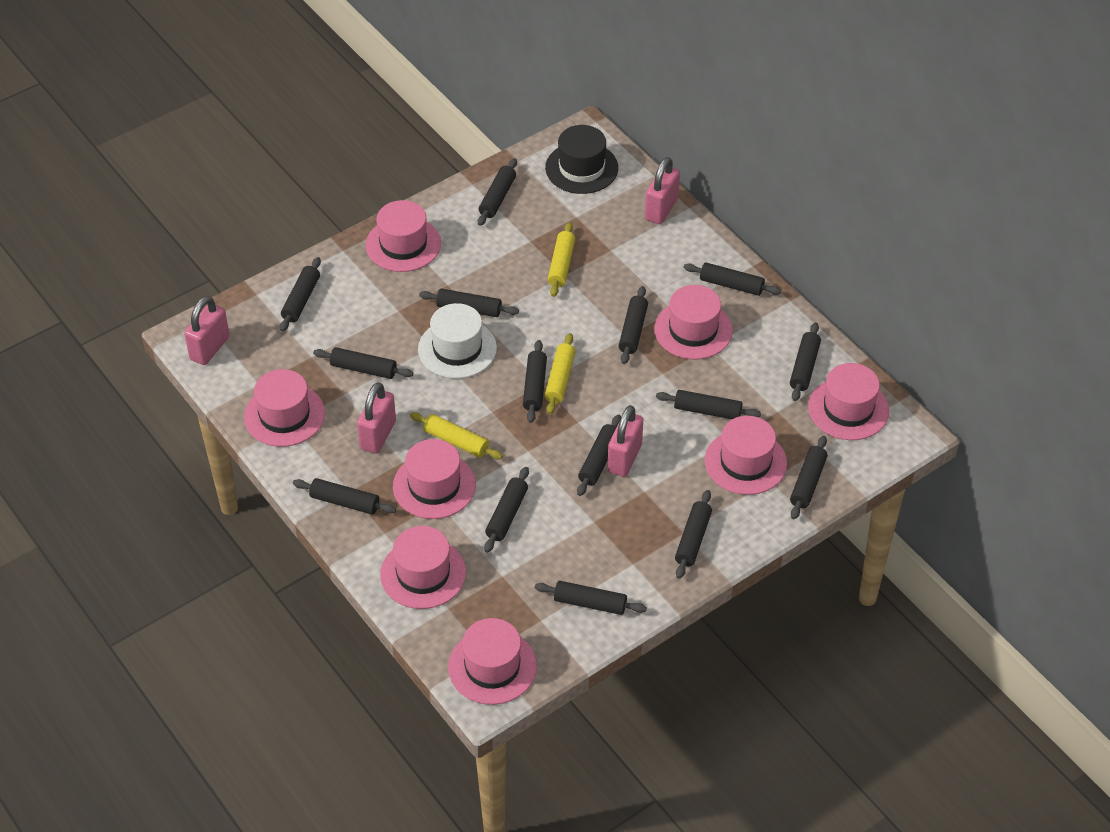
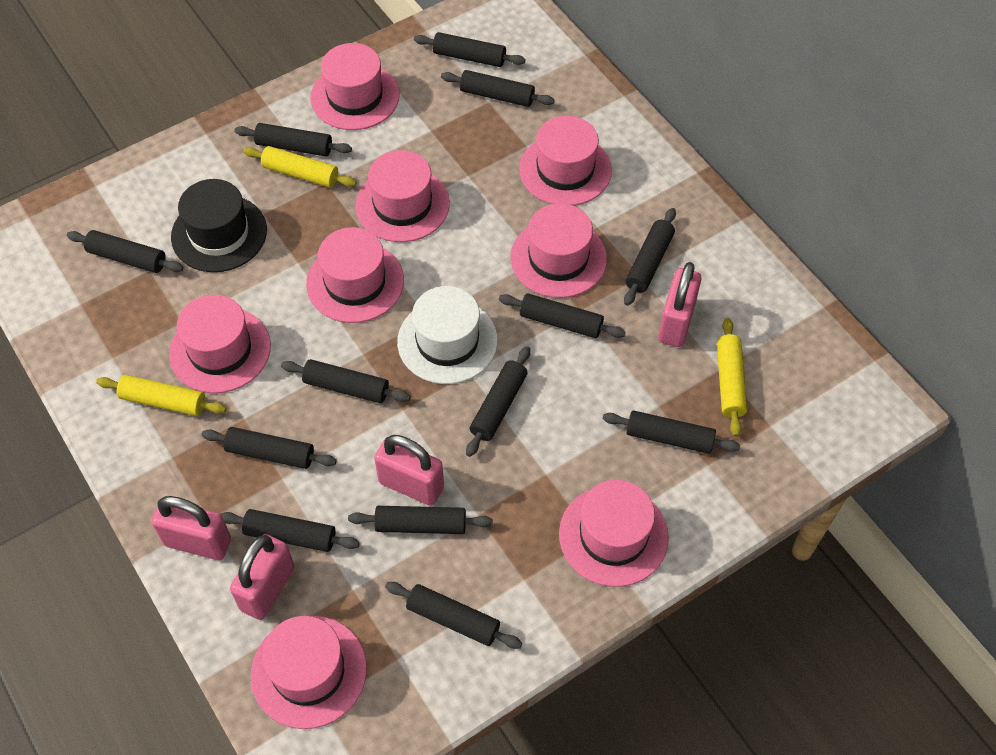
black rolling pin: [280,257,321,332] [293,478,396,514] [313,347,413,379] [419,289,519,317] [478,158,517,226] [484,467,529,553] [523,340,547,423] [535,581,647,615] [577,414,621,496] [619,286,648,364] [656,390,761,419] [675,490,712,579] [684,262,781,296] [790,322,821,401] [790,436,828,519] = 15 -> [67,230,184,273] [202,427,337,469] [220,509,360,552] [235,123,352,156] [281,359,411,403] [348,506,493,534] [385,582,522,649] [414,32,525,67] [441,70,554,107] [466,346,530,457] [499,293,625,338] [603,410,740,454] [624,208,676,306] = 13

